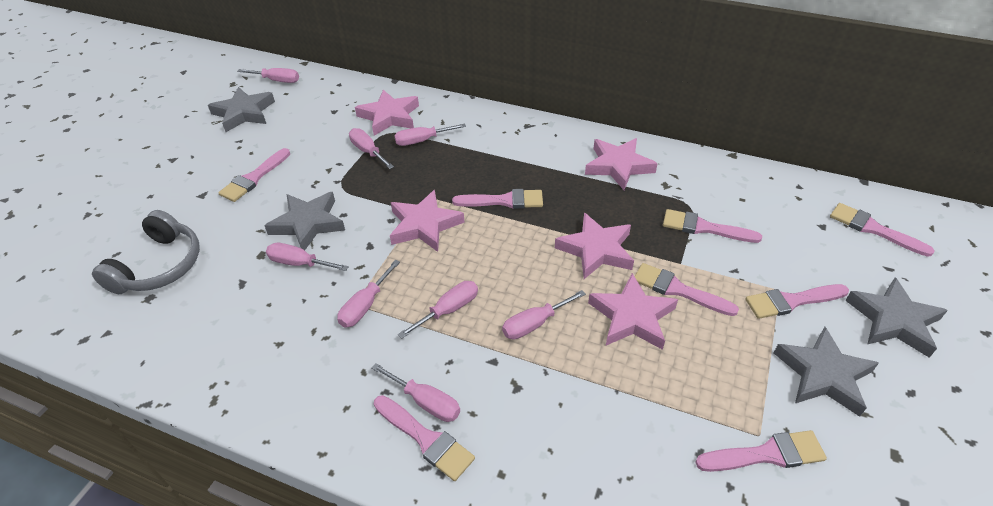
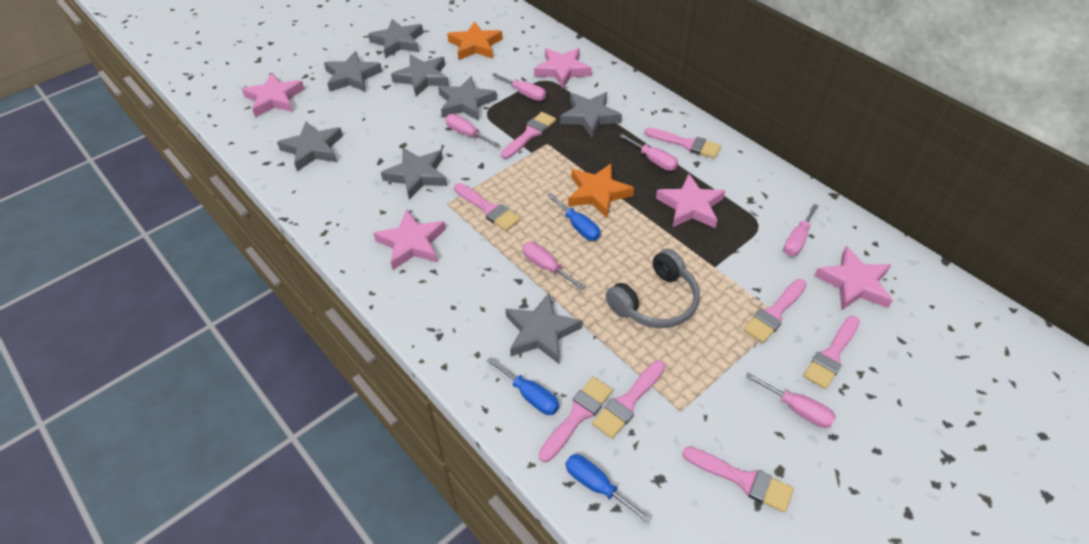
blue screwdriver: none = 0 -> [486,357,559,415] [547,193,601,241] [565,454,652,524] = 3
grey star: [208,87,275,132] [264,192,345,250] [774,327,879,417] [845,277,948,358] = 4 -> [277,122,343,171] [324,51,382,92] [368,19,423,58] [381,148,447,200] [391,55,449,97] [438,76,497,121] [506,293,583,364] [560,92,622,138] = 8
orange star: none = 0 -> [447,21,502,60] [568,164,634,218] = 2
pink screwdriver: [237,68,299,83] [266,243,349,271] [337,260,400,328] [349,128,394,169] [372,363,460,422] [394,124,466,146] [398,281,478,339] [502,290,586,339] = 8 -> [446,114,500,147] [492,73,546,101] [522,242,585,290] [619,134,678,171] [746,373,836,428] [784,204,819,256] = 6

